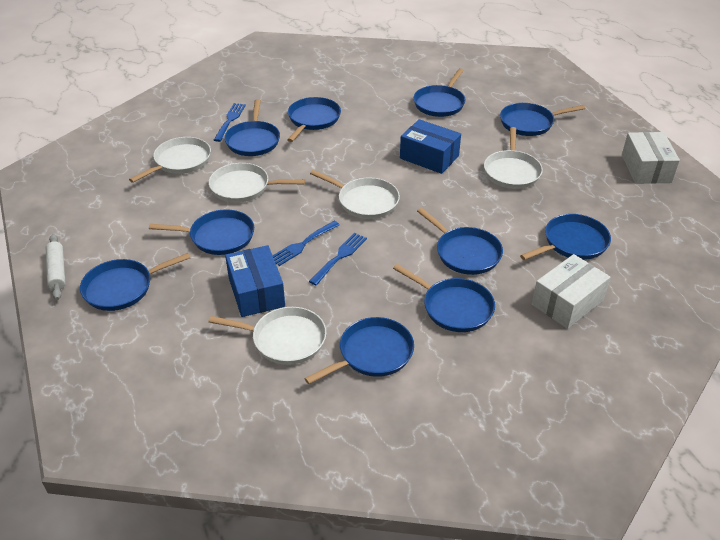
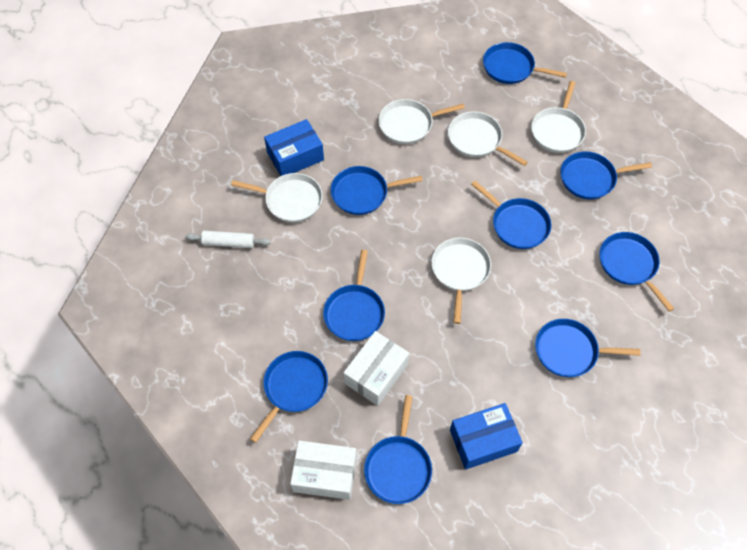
blue fork: [214,103,246,142] [273,221,340,266] [309,233,367,285] = 3 -> none = 0
blue pan: [80,253,191,311] [149,209,254,255] [224,99,280,156] [287,97,341,142] [304,317,414,384] [393,264,495,332] [413,68,465,117] [417,208,503,275] [500,103,585,136] [520,214,611,260] = 10 -> [250,351,328,443] [323,250,385,341] [331,166,423,215] [364,395,432,504] [471,181,551,249] [483,42,567,84] [535,319,641,377] [560,151,652,200] [599,232,674,312] = 9

